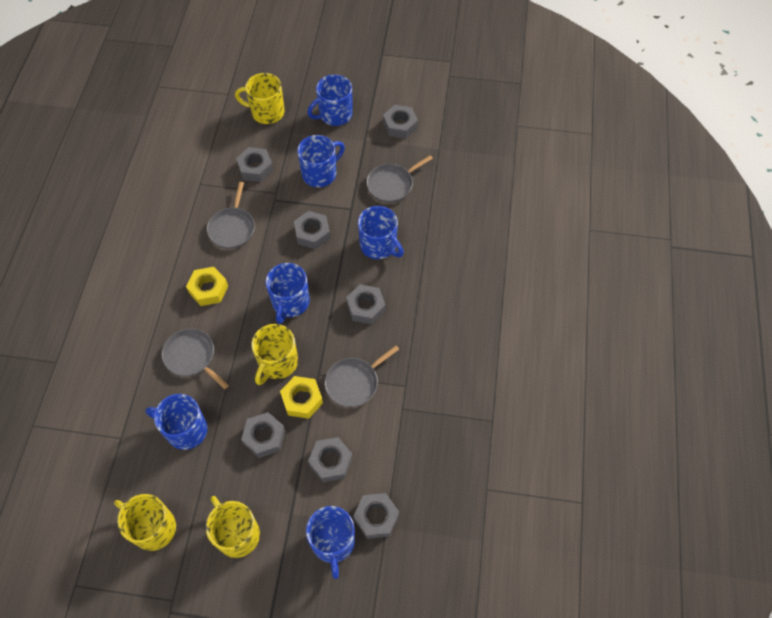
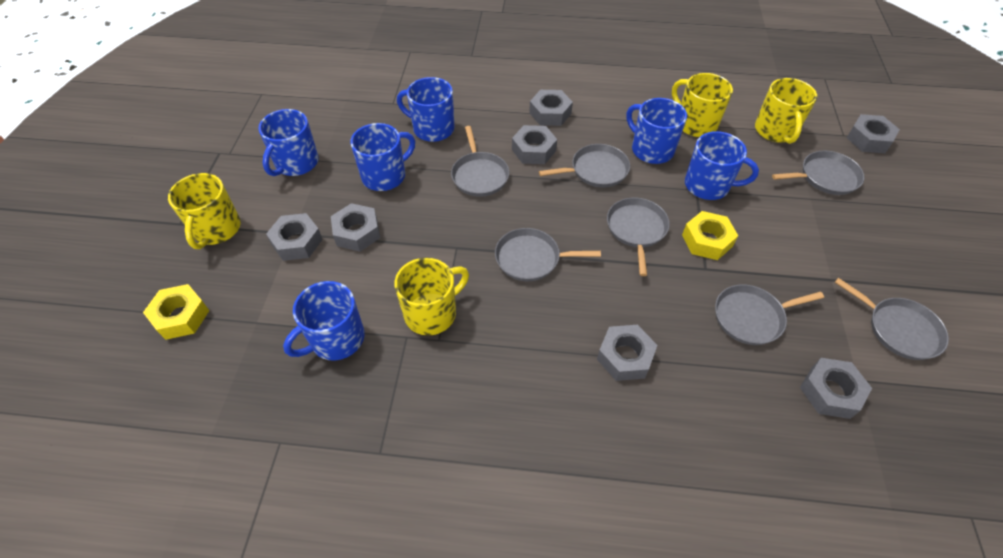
grey pan: [162,328,229,389] [207,182,255,249] [325,345,399,407] [367,155,433,203] = 4 -> [451,126,509,197] [495,228,601,281] [539,144,630,187] [607,198,670,276] [715,284,824,345] [772,151,865,195] [834,278,949,360] = 7

